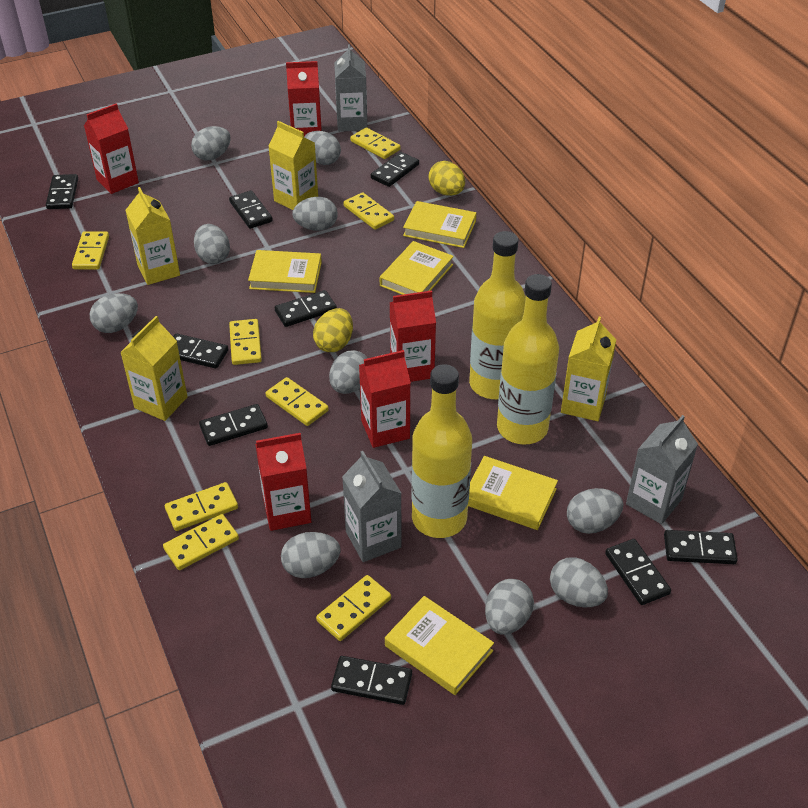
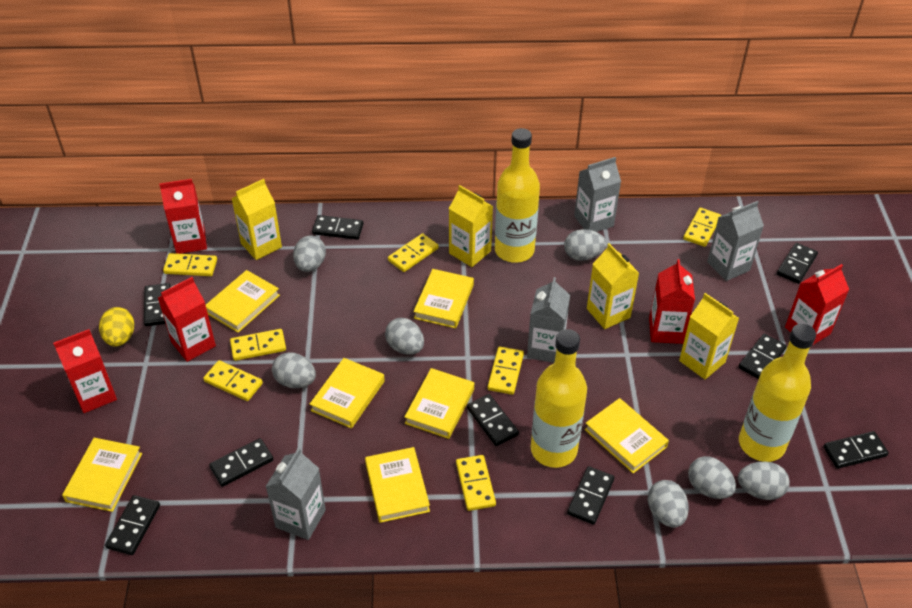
grey carton: [334,44,367,132] [342,451,402,562] [626,415,698,524] = 3 -> [265,448,326,540] [527,277,570,363] [574,157,621,232] [707,201,764,281] = 4
grey egg: [90,293,138,333] [191,126,231,161] [194,224,230,264] [281,532,341,578] [292,197,338,231] [304,131,341,165] [329,350,367,394] [485,579,534,635] [550,557,608,608] [567,488,623,534] = 10 -> [272,352,316,388] [293,236,326,272] [385,318,424,355] [564,229,606,261] [648,480,689,528] [688,456,736,499] [738,462,790,500] = 7
yellow book: [248,250,322,293] [380,241,454,295] [385,596,494,695] [403,201,476,248] [468,456,558,530] = 5 -> [62,438,142,512] [206,270,280,333] [310,358,385,429] [365,447,430,523] [405,368,474,439] [413,269,474,328] [585,398,669,473] = 7
yellow domino: [72,231,109,270] [163,514,239,570] [165,482,238,531] [229,319,262,365] [266,377,329,426] [316,575,391,641] [343,192,394,230] [350,127,401,159] = 8 -> [163,253,217,276] [203,360,263,401] [230,329,286,361] [388,233,439,272] [456,455,496,511] [488,347,524,395] [683,208,721,247] = 7
yellow egg: [313,308,353,352] [428,161,465,196] = 2 -> [99,307,135,346] = 1

